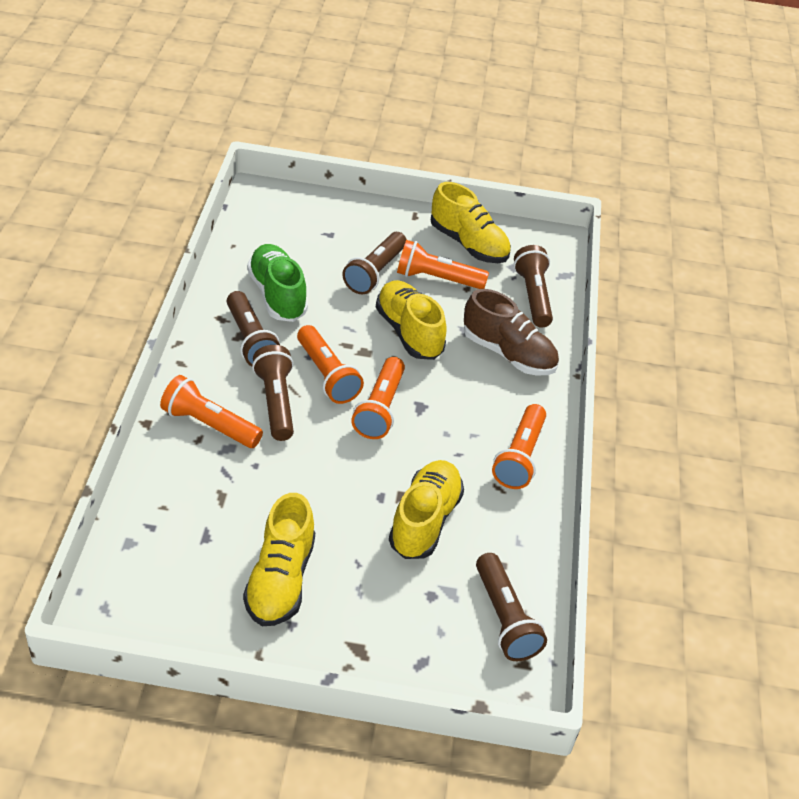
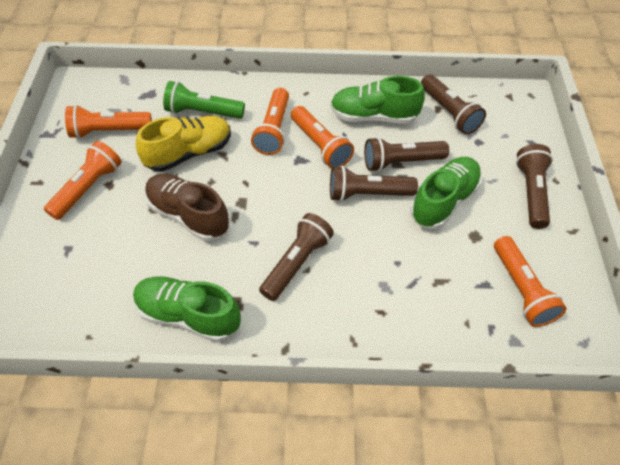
green flashlight: none = 0 -> [163,81,245,119] = 1
green shoe: [247,244,308,322] = 1 -> [133,276,241,342] [330,76,425,124] [410,157,482,229] = 3
yellow shoe: [243,493,315,626] [376,280,447,360] [389,460,464,559] [431,182,511,263] = 4 -> [136,116,231,172] = 1

